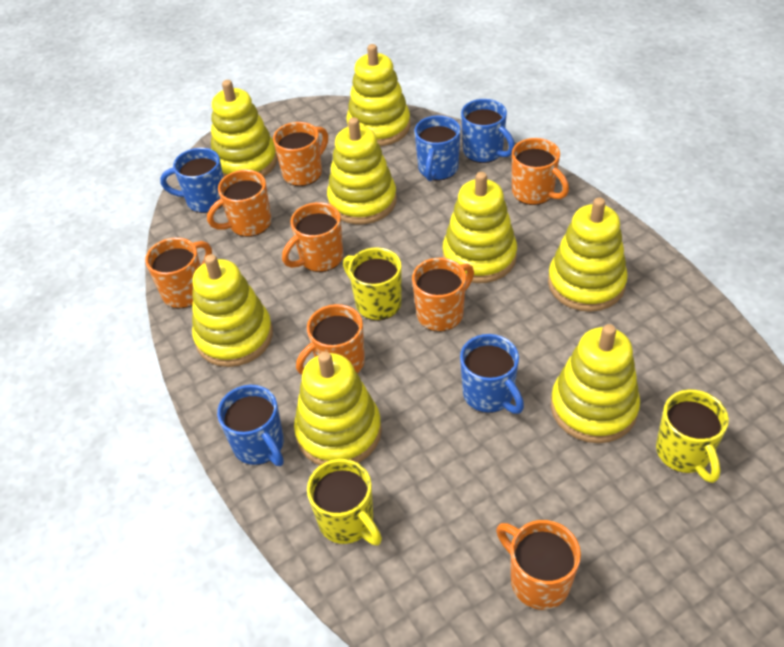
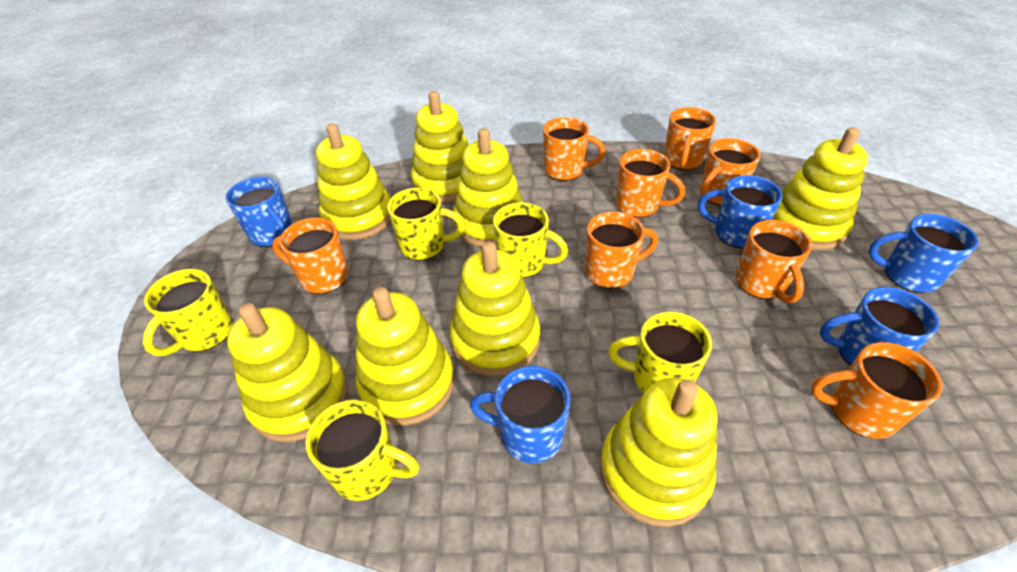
yellow mug: [307,459,382,545] [343,247,402,320] [656,390,729,483] = 3 -> [143,269,233,356] [306,399,420,501] [387,188,465,261] [493,202,568,278] [608,311,712,393] = 5

